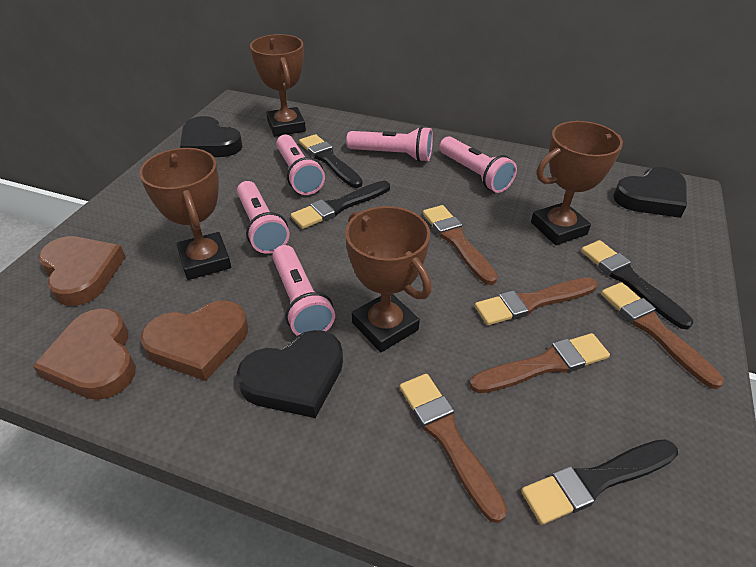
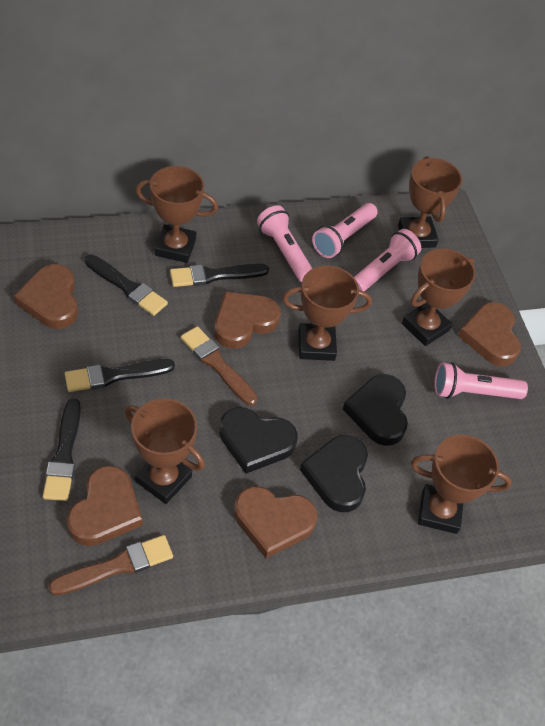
brown brush: [400,374,507,523] [423,205,498,285] [469,333,610,393] [475,278,598,325] [601,282,724,389] = 5 -> [48,535,173,595] [181,326,258,406] = 2
brown heart: [33,308,136,400] [38,236,126,306] [140,300,248,381] = 3 -> [14,264,78,329] [67,465,143,546] [214,291,281,349] [234,486,317,558] [458,302,521,366] = 5
brown trophy: [139,148,231,280] [250,34,306,137] [345,206,432,352] [531,121,623,245] = 4 -> [125,398,205,504] [136,166,218,263] [282,265,372,361] [398,156,462,248] [402,248,476,346] [411,434,512,534] = 6
pink flashlight: [237,181,290,254] [272,245,335,336] [276,134,325,195] [346,126,433,162] [439,136,517,193] = 5 -> [257,205,312,282] [312,203,378,258] [354,229,421,291] [434,362,528,399] = 4

